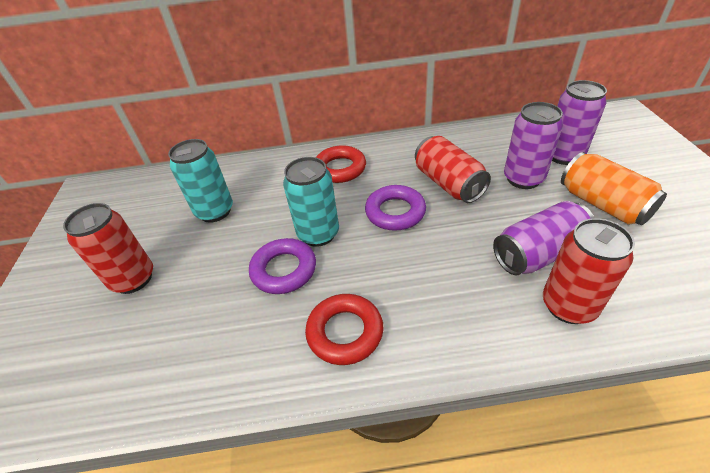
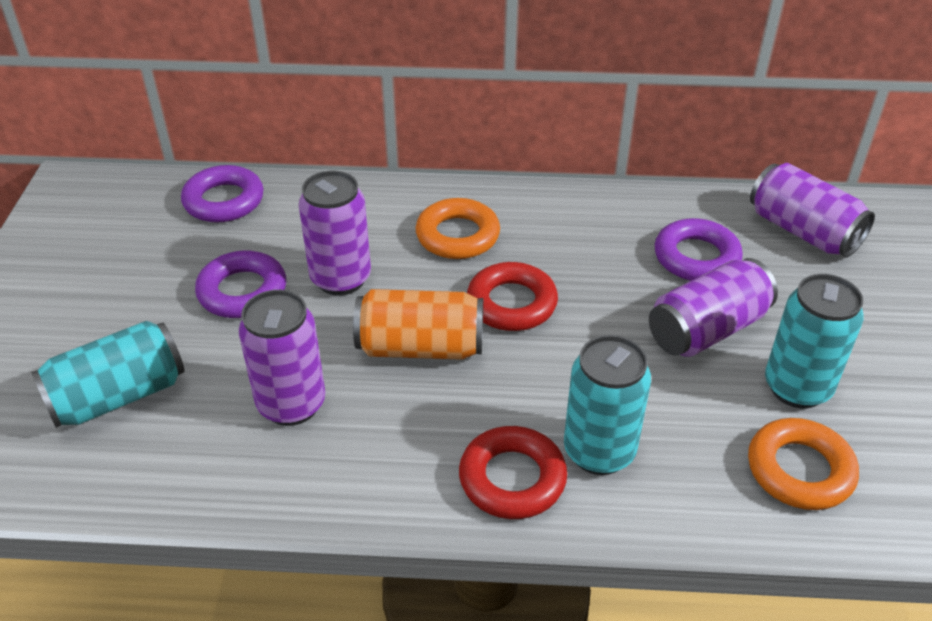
orange ring: none = 0 -> [415,198,500,259] [748,418,859,510] = 2
purple can: [493,201,594,275] [504,102,563,189] [552,80,607,165] = 3 -> [239,290,325,426] [299,170,371,296] [649,258,778,357] [750,163,875,258] = 4
purple ring: [249,238,316,294] [365,185,426,231] = 2 -> [181,165,263,222] [195,250,286,318] [655,218,743,281] = 3
red can: [63,203,153,294] [415,136,491,203] [543,218,635,324] = 3 -> none = 0
turquoise can: [168,139,233,223] [283,157,339,247] = 2 -> [31,321,185,428] [564,335,651,475] [765,274,864,409] = 3

